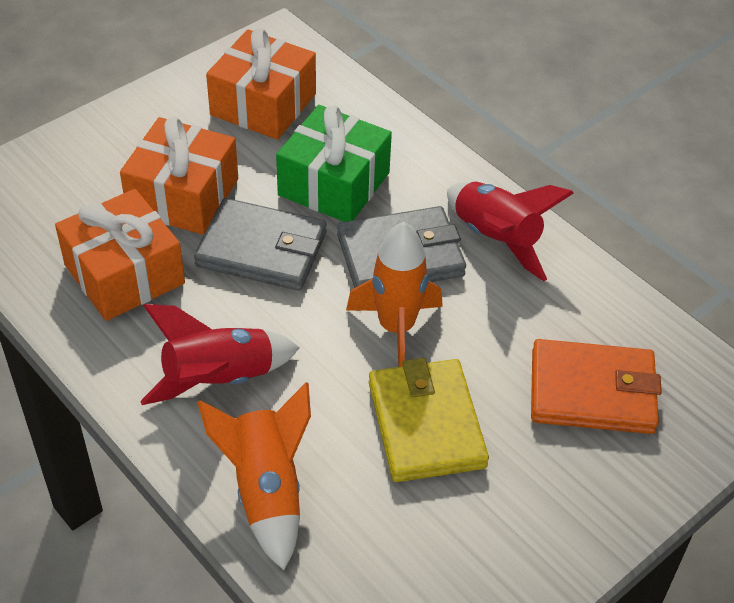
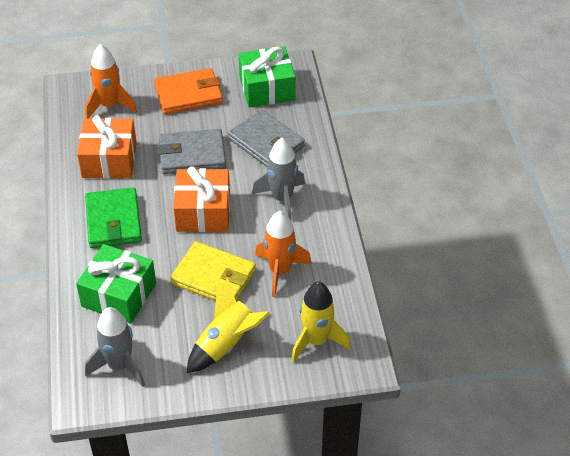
green gift: [276,105,392,222] = 1 -> [76,244,156,324] [239,46,296,107] = 2
green wallet: none = 0 -> [85,187,142,248] = 1
grey rocket: none = 0 -> [85,307,145,387] [252,138,305,220] = 2
orange gift: [55,189,185,321] [120,117,238,235] [206,28,316,140] = 3 -> [77,115,137,179] [173,167,230,232] = 2
red rocket: [140,304,300,405] [447,182,574,281] = 2 -> none = 0
yellow rocket: none = 0 -> [187,278,270,373] [291,282,351,362] = 2

